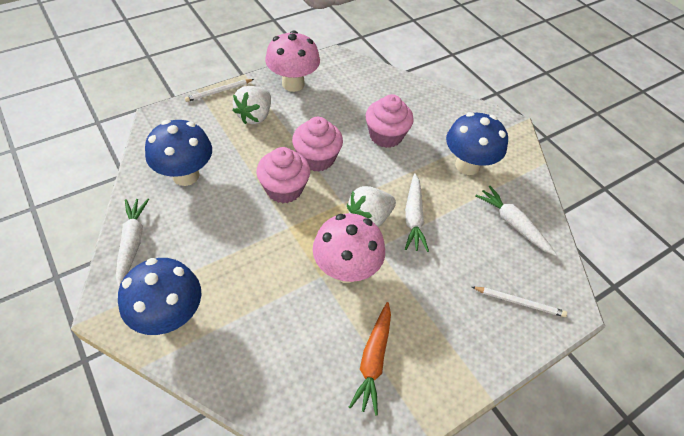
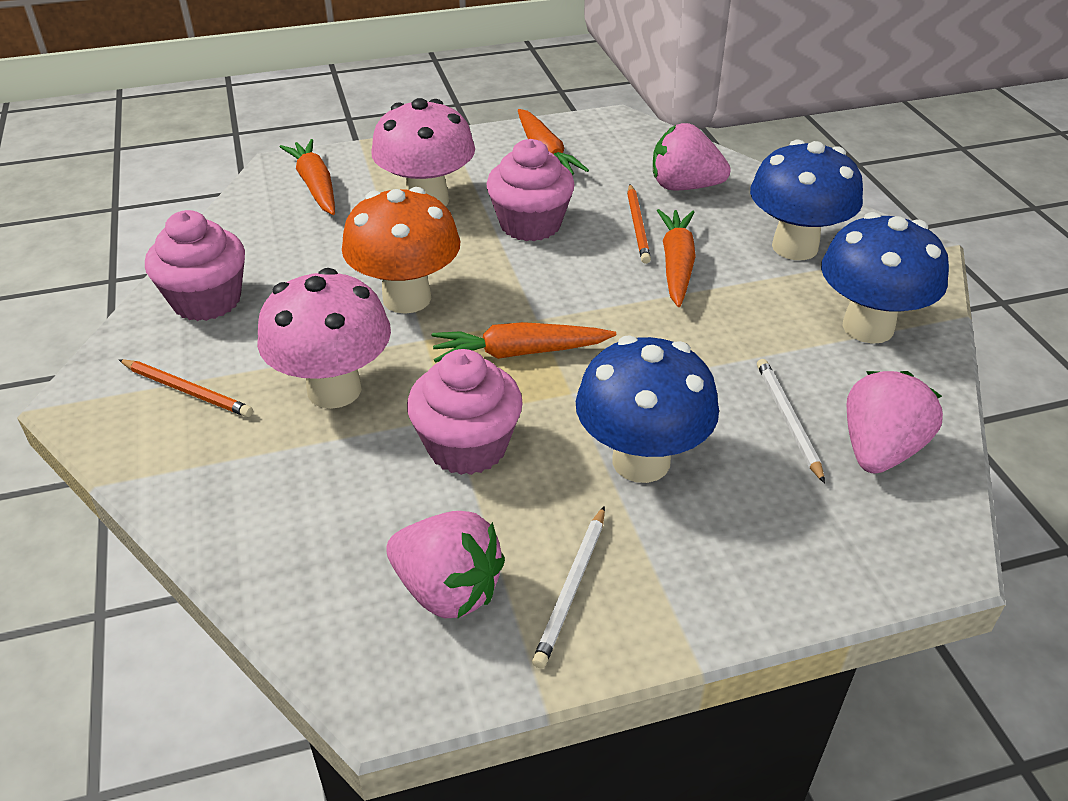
orange carrot: [349,302,391,416] = 1 -> [280,139,335,215] [432,322,616,363] [518,109,589,175] [657,209,696,307] = 4
orange mushroom: none = 0 -> [342,187,460,314] = 1
orange pencil: none = 0 -> [119,359,253,417] [627,184,651,264] = 2
pink strawberry: none = 0 -> [386,511,505,619] [653,123,731,191] [846,371,943,474] = 3
white carrot: [116,199,149,287] [405,173,429,252] [476,186,556,256] = 3 -> none = 0
white strawberry: [233,86,271,124] [347,186,396,227] = 2 -> none = 0

